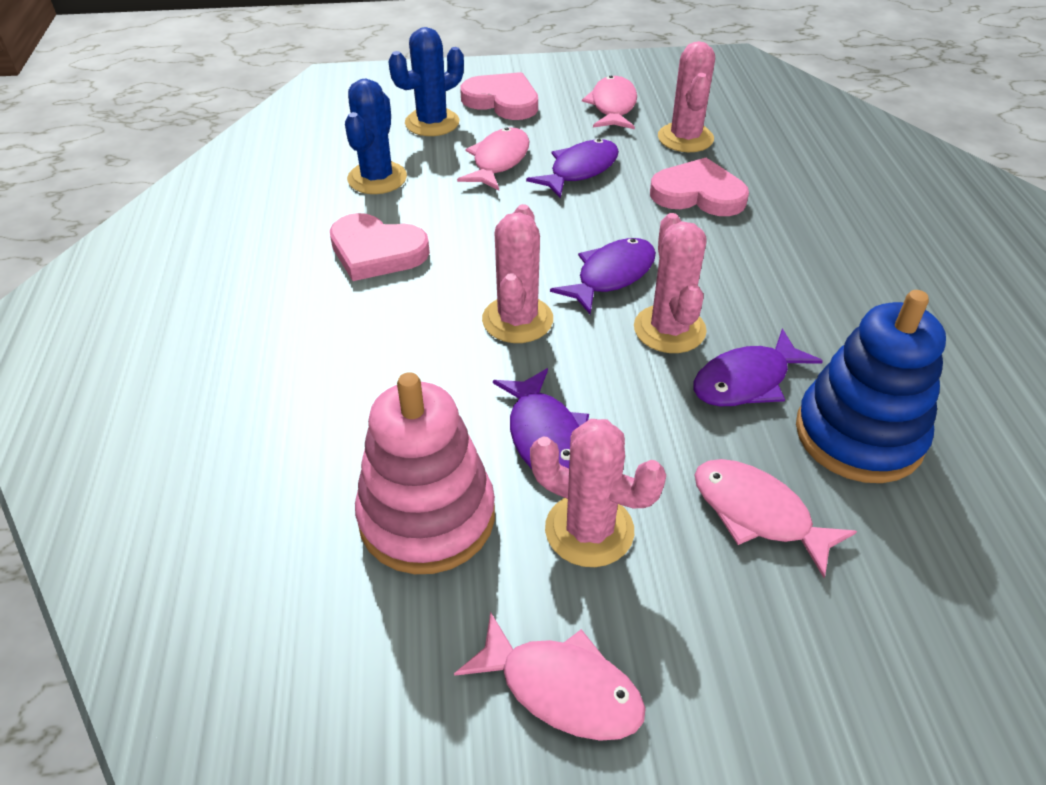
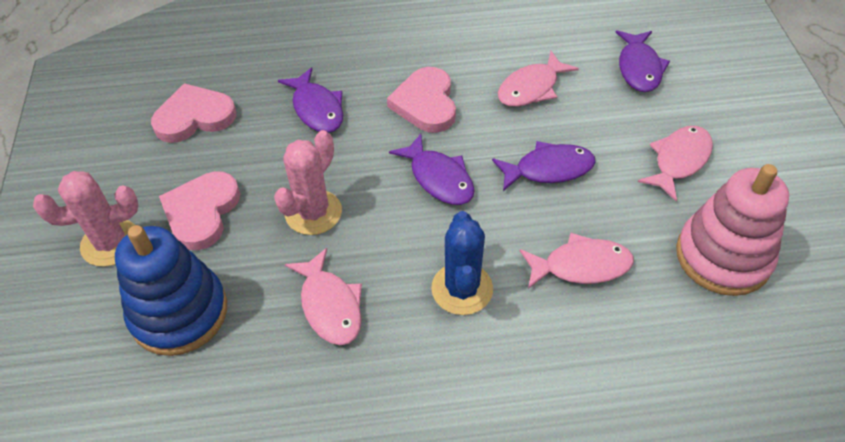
blue cactus: [345,79,407,194] [389,27,464,136] = 2 -> [431,211,493,315] = 1
pink cactus: [482,204,553,343] [530,419,666,567] [634,213,707,353] [658,41,715,152] = 4 -> [33,171,138,267] [274,130,342,235] = 2

